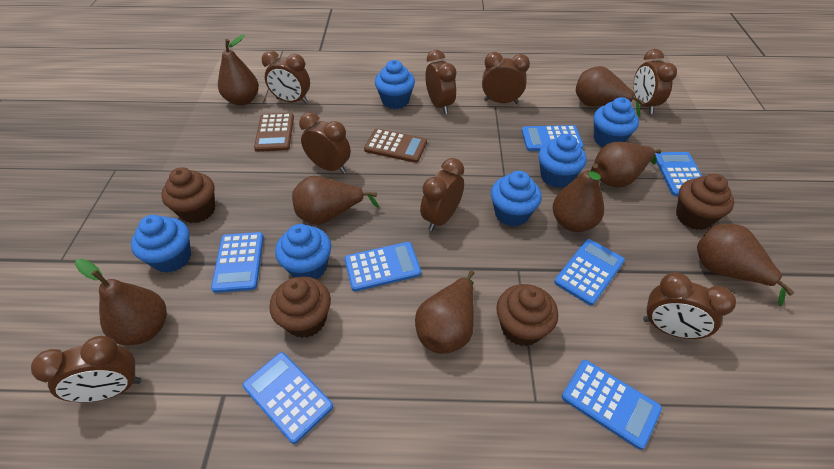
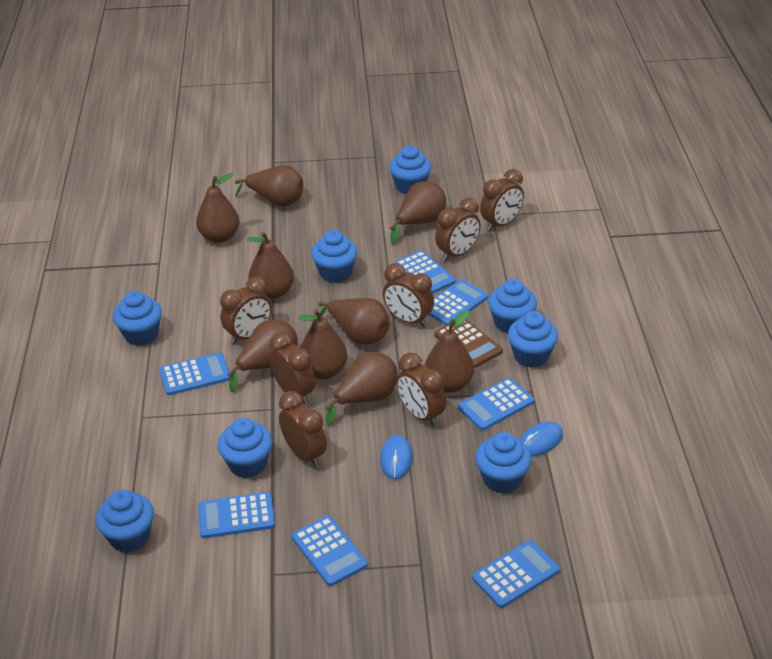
blue cupcake: [131,215,191,273] [275,224,331,279] [375,60,415,109] [491,171,542,227] [538,134,586,188] [594,97,639,147] = 6 -> [95,490,154,553] [113,291,162,346] [218,418,272,478] [311,230,357,283] [389,145,431,194] [476,432,531,494] [488,279,537,334] [508,311,558,368] = 8
blue mouse: none = 0 -> [380,435,412,479] [519,422,563,457] = 2
brown calculator: [254,113,294,152] [364,129,427,163] = 2 -> [434,319,503,368] = 1
brown clock: [31,336,141,402] [262,51,310,104] [299,112,351,174] [420,158,464,231] [425,50,457,114] [482,52,530,104] [633,49,677,114] [643,272,736,339] = 8 -> [220,277,272,344] [270,332,315,405] [279,391,327,467] [383,263,434,327] [397,353,446,427] [435,198,481,261] [480,169,524,231] = 7
brown cupcake: [161,167,215,223] [269,277,331,338] [496,284,558,346] [676,174,734,230] = 4 -> none = 0
brown pear: [75,259,167,346] [218,35,259,106] [292,176,379,225] [415,270,474,354] [553,163,604,232] [576,66,645,117] [594,142,661,187] [697,224,795,306] = 8 -> [196,173,239,243] [227,320,298,392] [235,165,303,207] [247,232,294,299] [298,309,347,379] [318,298,390,345] [325,352,398,426] [390,181,446,244] [425,310,474,393] = 9

